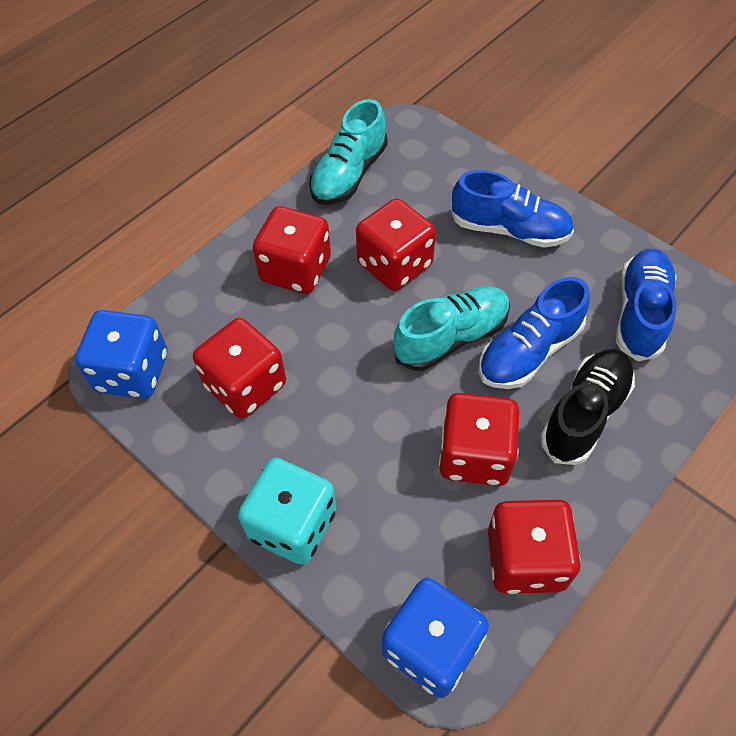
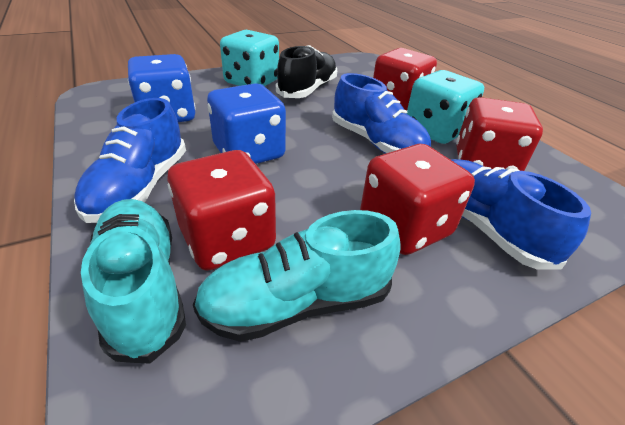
red dice: [193,318,286,419] [253,206,331,294] [356,198,436,291] [439,393,519,486] [488,500,581,594] = 5 -> [167,150,276,271] [360,144,475,255] [373,48,437,110] [456,97,543,171] = 4
turquoise dice: [238,458,336,565] = 1 -> [220,30,279,86] [407,70,484,144] = 2

